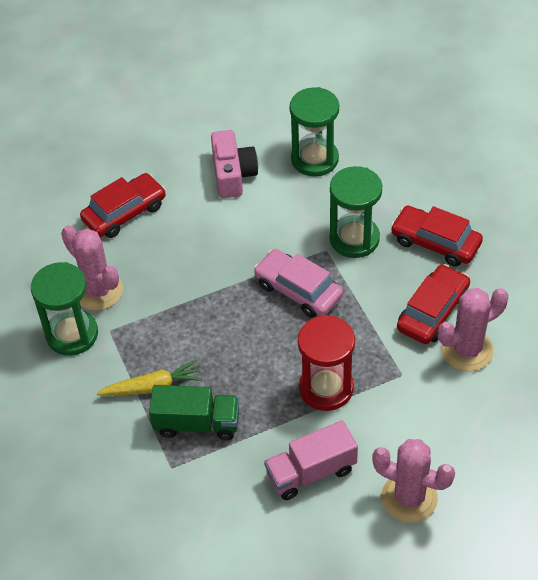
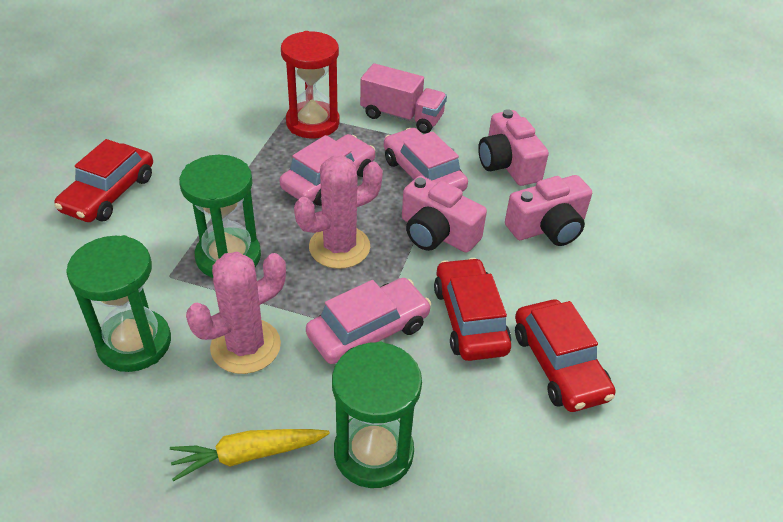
green truck: [149,385,239,440] = 1 -> none = 0
pink cactus: [61,225,123,311] [372,439,455,523] [438,288,508,371] = 3 -> [186,252,286,374] [294,156,383,269] = 2
pink camera: [211,130,258,198] = 1 -> [402,176,487,253] [478,109,549,186] [505,175,592,246] = 3
pink car: [254,249,343,318] = 1 -> [279,134,375,206] [306,278,431,364] [384,128,468,192] = 3

